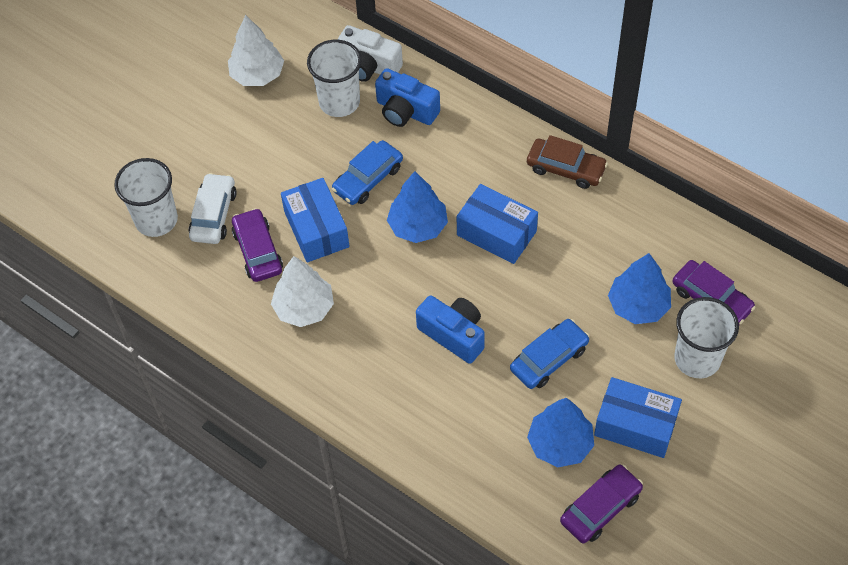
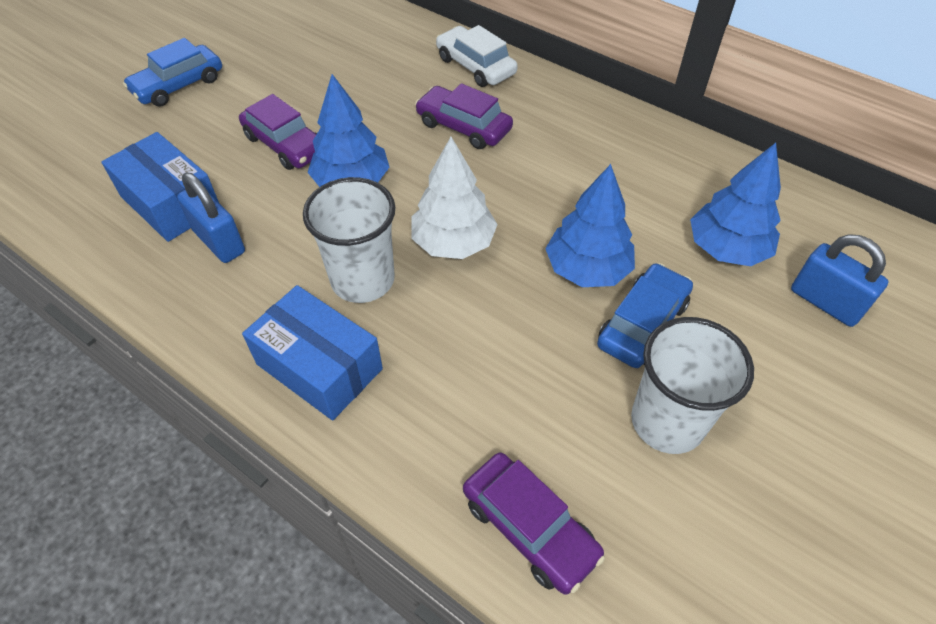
blue box: [281,178,350,262] [457,184,538,264] [594,377,682,458] = 3 -> [101,132,219,242] [242,285,383,420] = 2
blue camera: [375,68,440,127] [416,295,485,364] = 2 -> none = 0
blue padlock: none = 0 -> [177,173,245,263] [791,234,889,327] = 2
brown car: [527,135,608,189] = 1 -> none = 0
white camera: [338,25,403,82] = 1 -> none = 0
white cup: [114,158,178,237] [307,40,362,117] [674,297,739,378] = 3 -> [303,177,396,303] [631,317,754,454] = 2
white tree: [228,15,284,86] [271,256,334,327] = 2 -> [411,137,498,259] = 1

